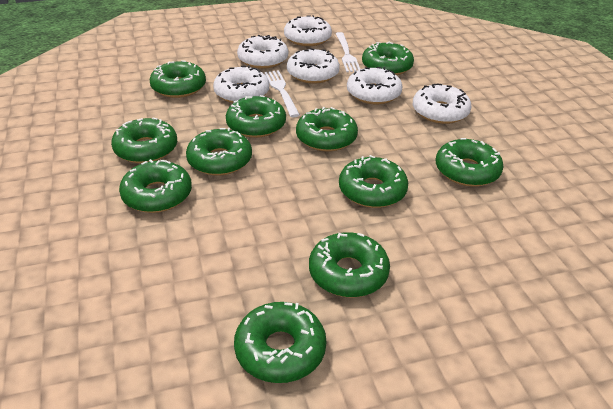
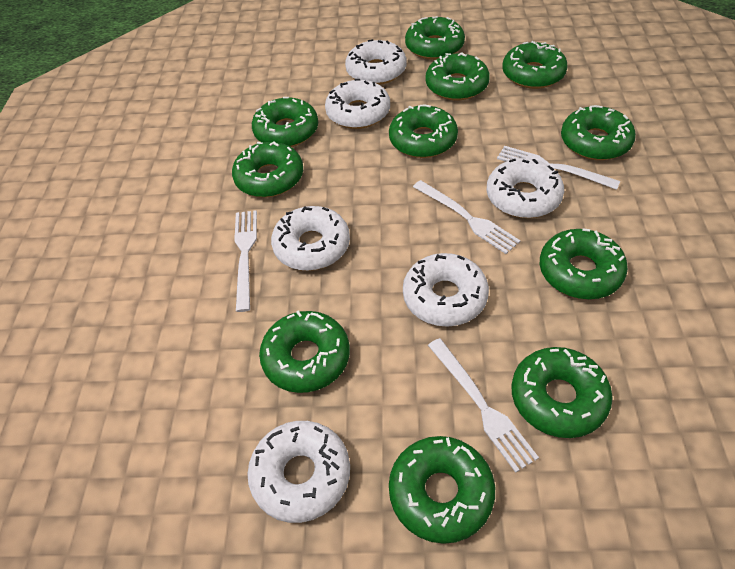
white fork: [264,70,300,117] [336,32,360,72] = 2 -> [234,210,257,312] [413,180,521,254] [428,338,539,473] [497,146,620,190] = 4

